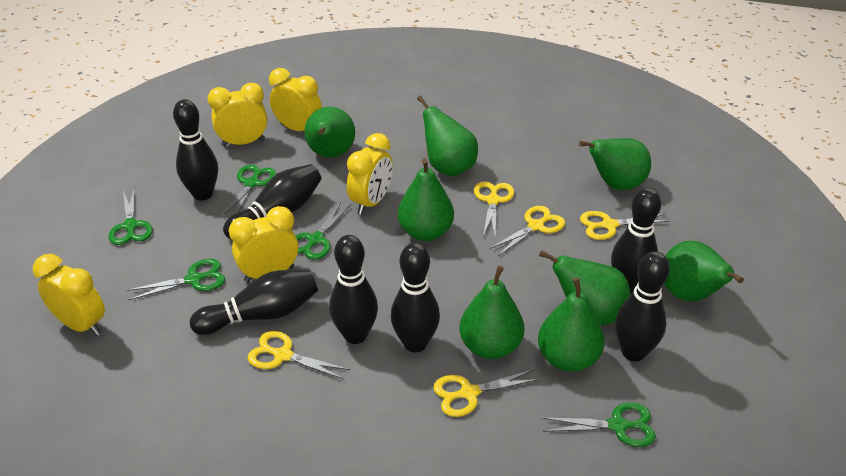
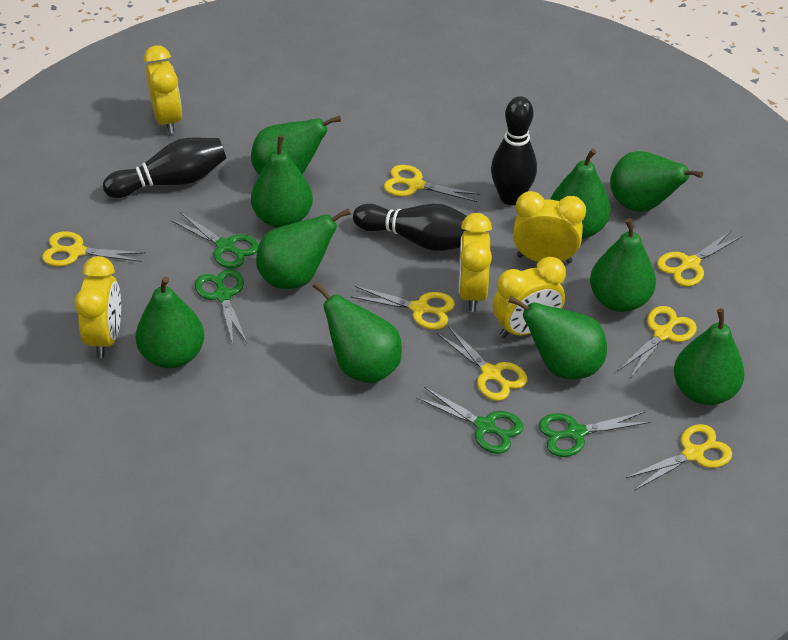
black bowling pin: [173,99,218,200] [190,270,318,335] [223,164,321,240] [329,235,378,344] [391,243,440,353] [611,188,661,294] [615,251,670,361] = 7 -> [103,138,226,198] [353,204,467,251] [491,96,537,205] = 3
green pear: [304,107,355,158] [398,158,454,241] [417,96,478,176] [459,266,524,359] [538,277,605,372] [539,250,631,325] [579,138,651,190] [664,241,744,302] = 8 -> [136,276,204,368] [251,116,341,175] [251,135,313,228] [256,208,351,289] [313,282,402,383] [508,296,607,379] [550,149,611,239] [590,218,656,312] [610,151,703,212] [674,308,745,405] = 10
green scissors: [108,187,153,245] [127,259,225,300] [222,165,277,216] [296,202,351,260] [542,402,656,447] = 5 -> [171,212,259,269] [195,269,247,344] [416,387,524,454] [539,412,651,457] = 4
yellow scissors: [247,331,350,379] [433,369,540,417] [474,181,514,237] [489,206,565,256] [580,211,669,240] = 5 -> [42,231,145,266] [350,286,455,330] [384,165,481,202] [437,326,527,401] [618,306,697,378] [626,424,732,490] [657,230,742,286] = 7

